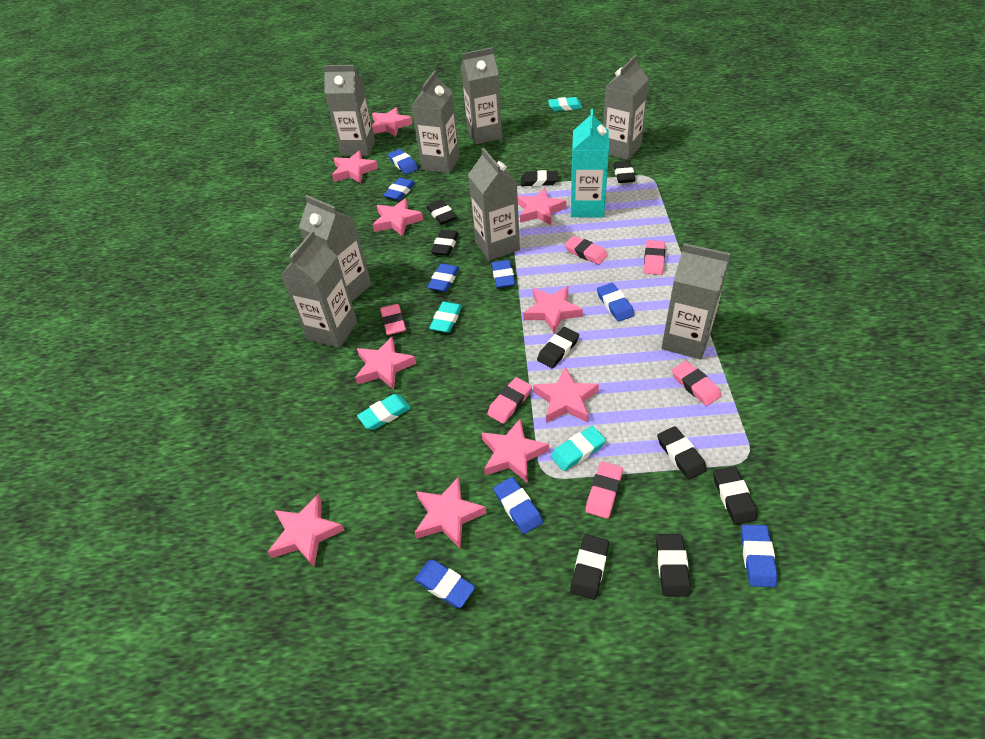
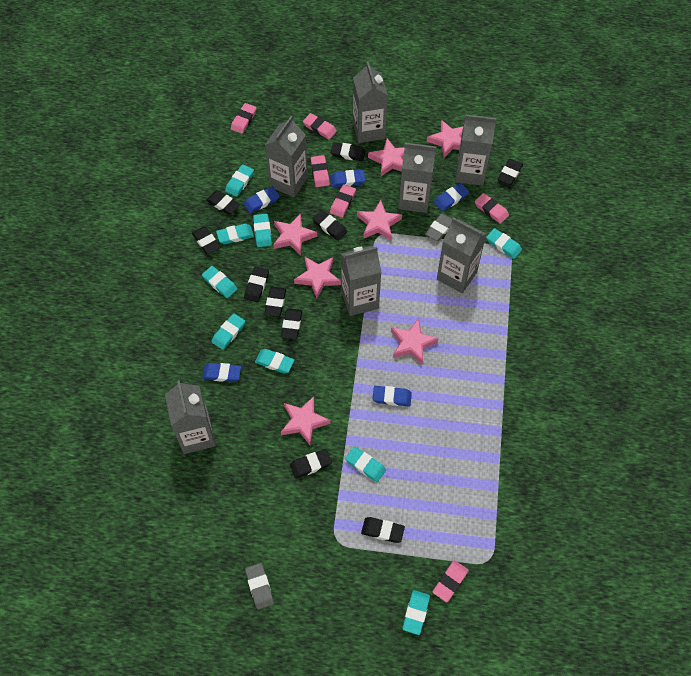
black eraser: [426,200,457,224] [431,230,459,256] [521,170,558,186] [537,327,579,368] [570,534,609,600] [614,161,636,183] [656,534,690,597] [657,426,707,480] [713,466,757,525] = 9 -> [192,226,221,254] [206,190,240,215] [244,266,269,302] [264,287,286,317] [281,308,302,339] [290,449,332,479] [312,210,347,241] [330,142,365,161] [361,517,405,543] [498,159,523,185] = 10
blue eraser: [383,178,415,201] [388,149,418,174] [414,560,475,608] [427,263,459,292] [492,260,515,288] [493,477,543,534] [597,283,634,322] [741,525,778,587] = 8 -> [202,363,241,382] [244,186,279,213] [330,170,365,187] [372,386,412,406] [434,183,469,212] = 5
grey carton: [281,231,357,348] [299,195,371,302] [323,65,375,156] [411,71,460,174] [461,47,502,145] [468,148,520,261] [603,55,649,160] [662,243,730,360] = 8 -> [165,380,216,454] [265,116,308,197] [341,246,381,316] [353,62,388,143] [398,143,436,213] [437,218,486,293] [455,115,497,186] = 7
grey eraser: none = 0 -> [245,563,274,610] [425,214,452,241] = 2
pink star: [268,495,345,567] [332,150,378,183] [355,337,416,389] [372,107,412,137] [372,198,423,237] [414,476,487,548] [481,419,549,483] [518,188,566,225] [523,286,583,334] [533,367,599,423] = 10 -> [273,214,317,256] [281,396,331,445] [294,257,341,299] [357,200,402,241] [368,138,405,176] [391,318,438,364] [427,120,463,158] = 7
turquoise carton: [571,109,609,218] = 1 -> none = 0
turquoise eraser: [357,394,411,430] [429,302,462,333] [548,97,582,111] [551,426,606,471] = 4 -> [202,266,237,298] [212,313,245,350] [216,224,254,244] [225,164,254,197] [253,214,272,247] [255,349,294,373] [345,446,386,482] [402,590,430,635] [486,228,522,259] = 9

